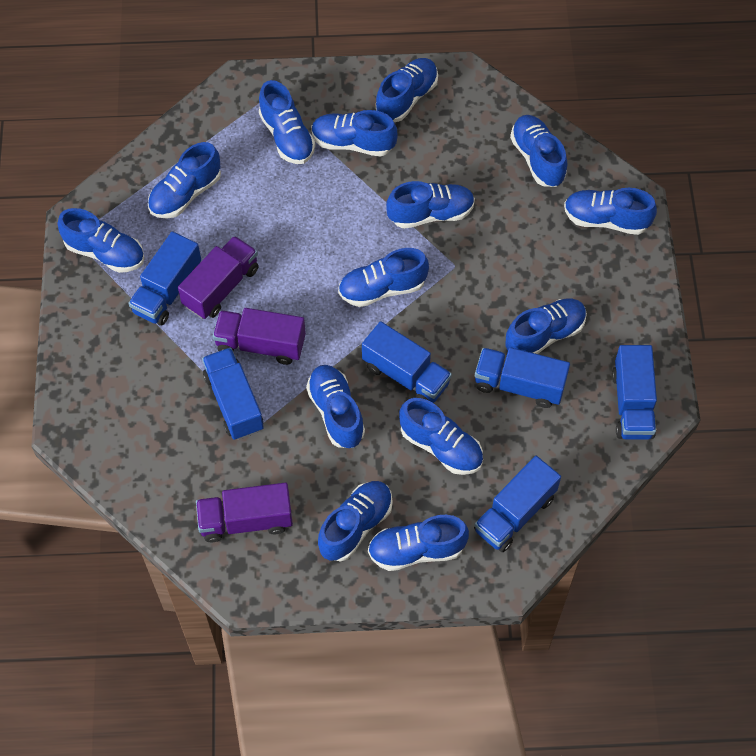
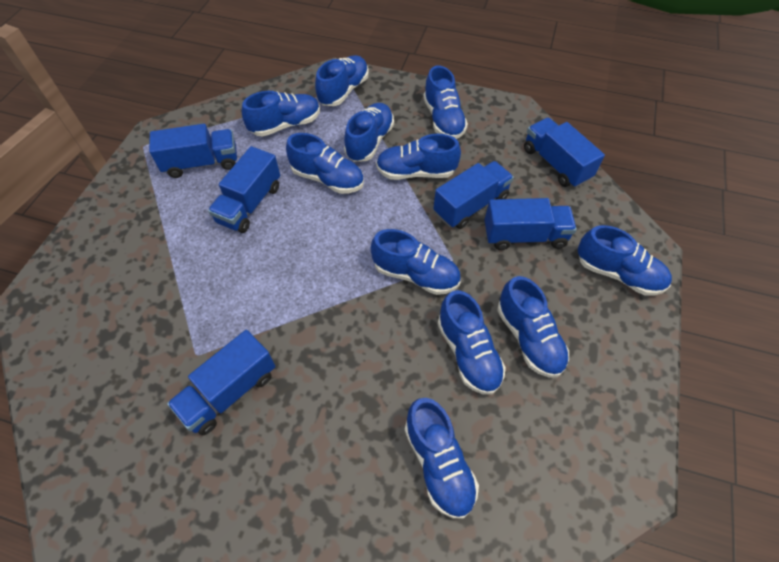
blue shoe: [58,208,144,273] [148,142,221,219] [259,80,315,164] [306,365,365,448] [311,110,398,156] [318,481,393,561] [338,248,429,307] [368,515,469,571] [376,58,438,122] [386,181,475,229] [399,398,483,475] [506,299,587,354] [510,115,567,187] [564,188,657,235] = 14 -> [242,91,320,137] [286,133,364,194] [315,55,369,106] [344,103,394,162] [371,229,461,295] [376,134,461,180] [405,398,479,519] [423,66,468,139] [438,290,506,395] [497,276,569,377] [578,225,672,296] = 11
purple truck: [178,236,259,319] [196,483,293,542] [213,308,306,365] = 3 -> none = 0

